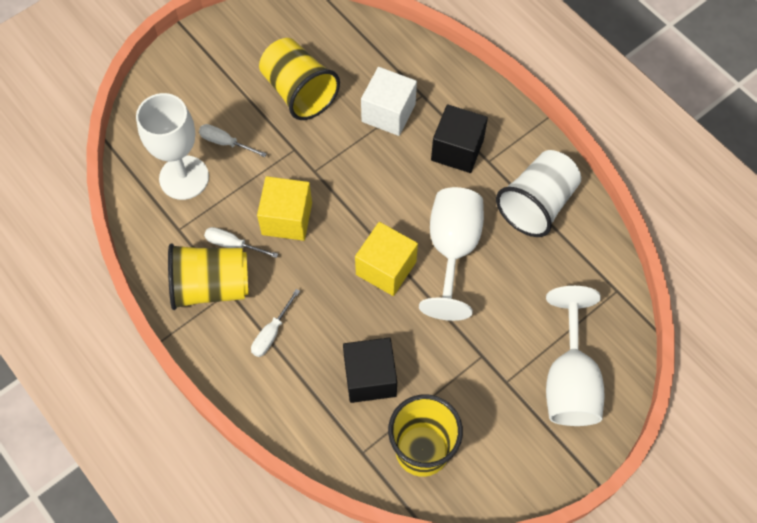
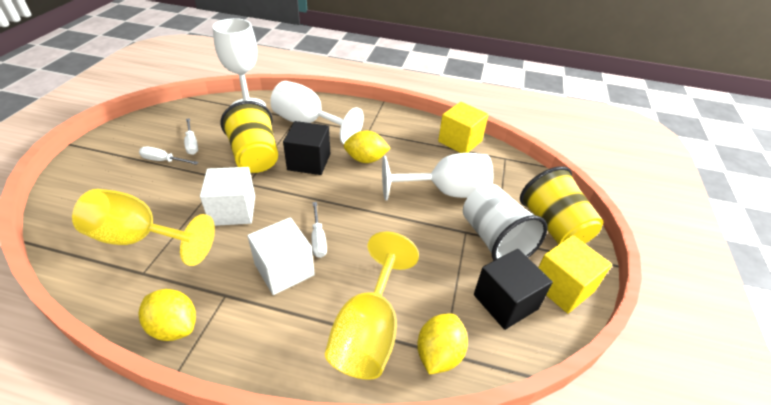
white cube: [361,67,417,136] = 1 -> [200,167,255,226] [247,217,315,295] = 2
yellow cup: [168,243,248,310] [259,38,340,120] [388,394,463,477] = 3 -> [220,101,278,173] [520,166,603,245] = 2
yellow goblet: none = 0 -> [72,189,215,266] [325,231,419,380] = 2
yellow lemon: none = 0 -> [139,289,196,341] [344,130,391,163] [417,313,468,374] = 3

